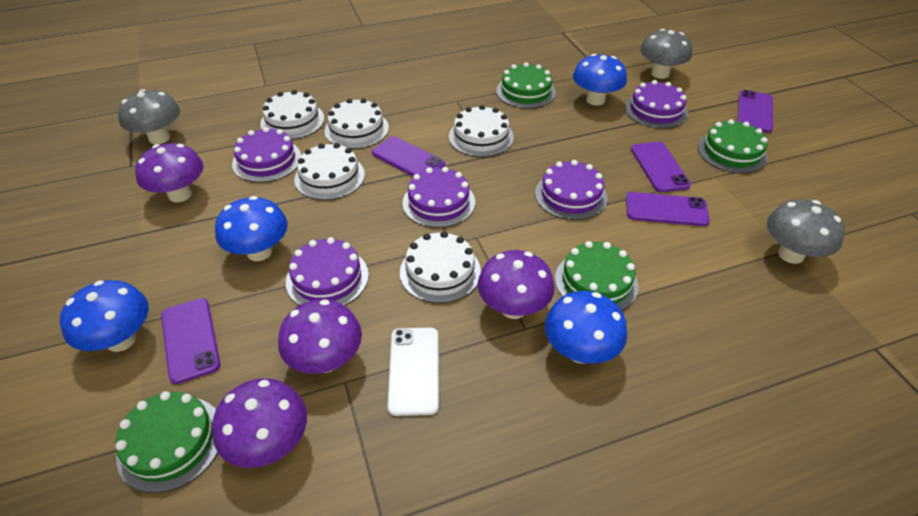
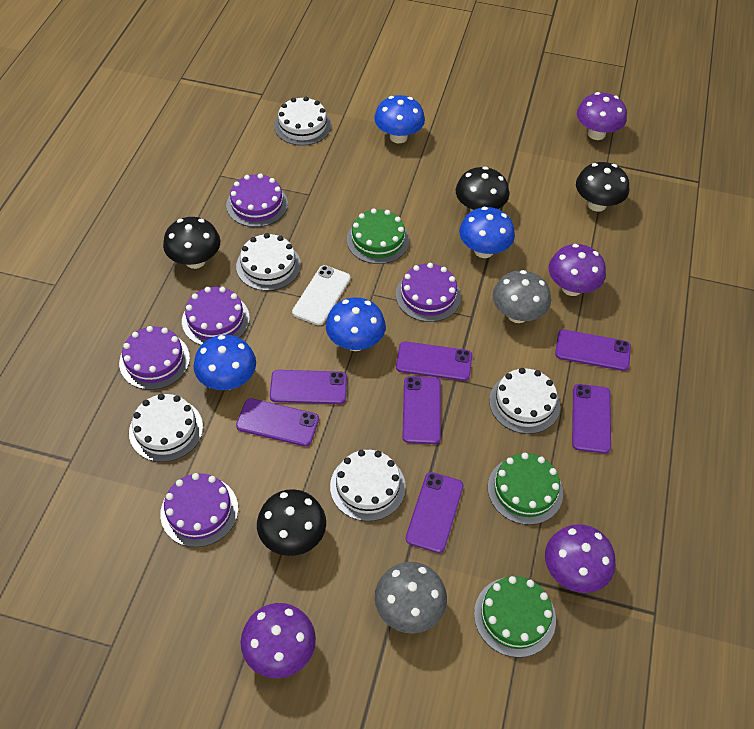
black mushroom: none = 0 -> [163,217,220,269] [257,489,326,556] [456,166,509,212] [576,162,629,212] = 4
green cake: [116,391,218,493] [496,62,556,109] [555,241,639,311] [698,119,768,174] = 4 -> [347,208,409,264] [474,576,556,658] [488,453,563,525] = 3
grey mushroom: [118,89,180,144] [640,29,692,79] [767,199,845,264] = 3 -> [375,562,447,633] [493,270,551,323] = 2
purple phone: [161,298,220,384] [372,136,445,176] [626,192,710,226] [631,142,691,192] [737,90,773,133] = 5 -> [236,398,319,446] [270,370,347,404] [396,341,472,381] [402,376,441,444] [406,472,463,553] [555,329,631,371] [572,384,611,454] = 7

